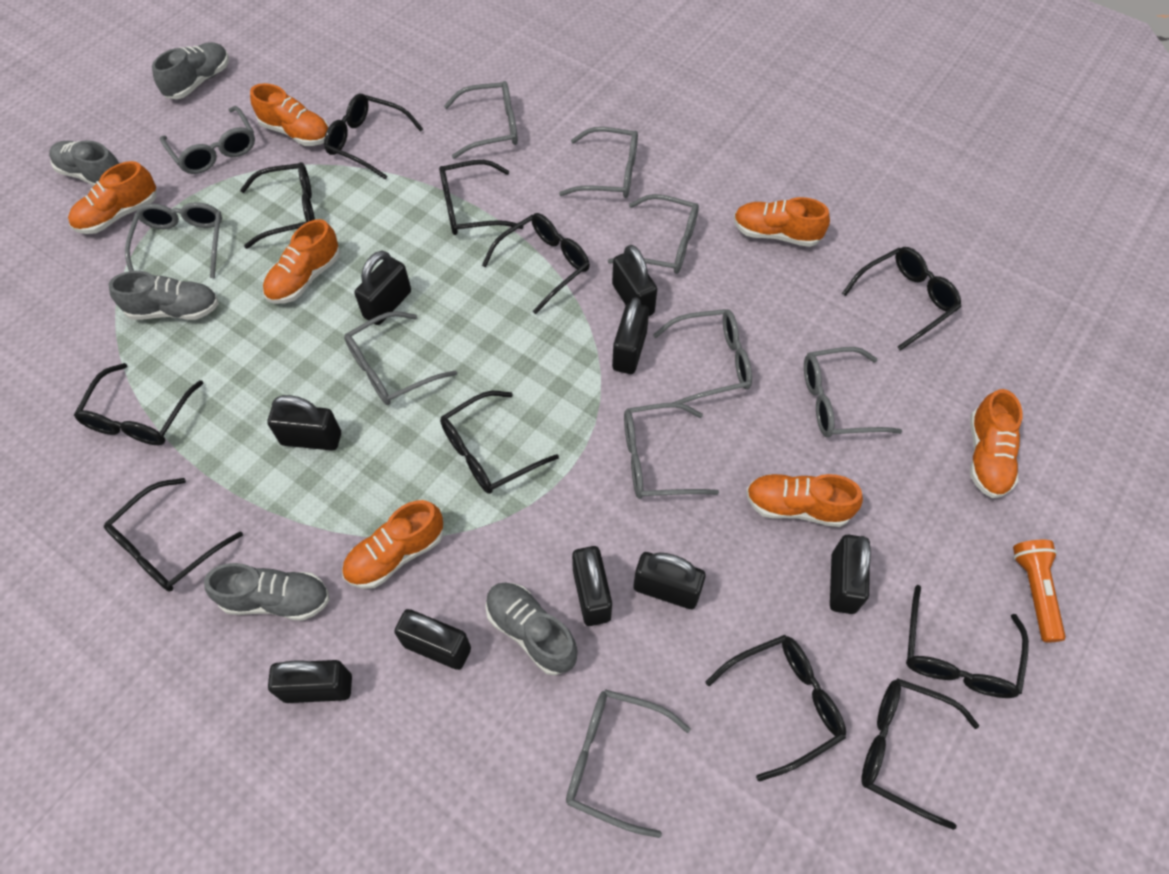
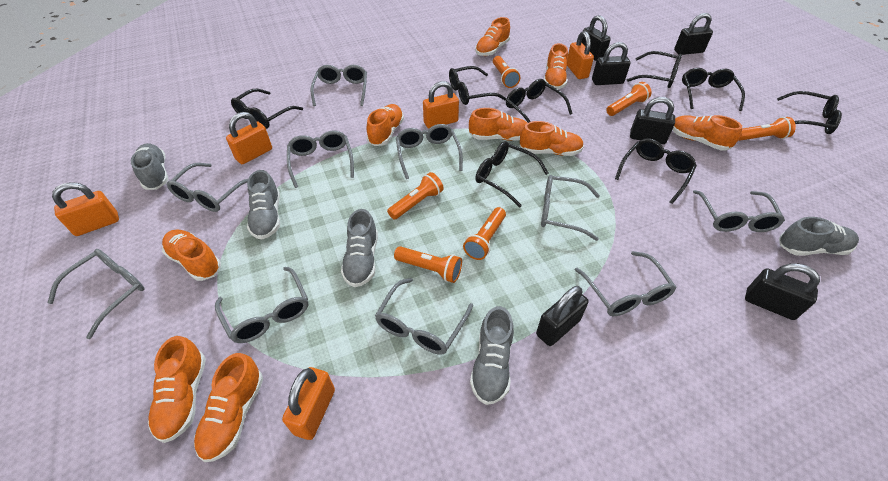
black glasses: [74,363,203,445] [104,478,243,592] [240,162,315,249] [324,94,423,180] [439,160,524,235] [440,391,559,494] [482,213,590,314] [705,635,846,782] [842,247,961,350] [861,678,979,830] [906,585,1029,698] = 11 -> [231,89,303,129] [449,66,506,105] [475,141,549,208] [506,79,573,123] [615,139,697,204] [627,51,682,88] [682,68,745,111] [777,91,842,134] = 8
black padlock: [267,395,341,451] [268,660,352,703] [354,250,411,325] [394,609,471,670] [572,546,612,626] [612,245,657,316] [612,297,649,374] [633,552,706,609] [830,535,871,614] = 9 -> [536,286,589,346] [582,15,611,61] [592,42,631,85] [630,97,675,144] [674,13,713,55] [745,264,820,320] = 6
orange flashlight: [1013,540,1066,642] = 1 -> [387,172,444,220] [394,246,462,283] [463,207,506,260] [493,56,520,88] [606,82,651,116] [738,117,796,141] = 6
orange padlock: none = 0 -> [52,182,119,236] [226,112,272,164] [282,367,335,440] [423,81,459,128] [567,31,594,79] = 5
orange shoe: [68,161,157,234] [250,83,329,146] [263,219,340,304] [342,500,443,589] [734,197,830,247] [746,474,863,527] [970,389,1023,498] = 7 -> [148,336,206,443] [162,229,221,281] [194,353,263,462] [367,104,404,146] [469,108,527,141] [475,17,510,56] [520,121,584,156] [544,43,568,89] [672,115,742,151] = 9

